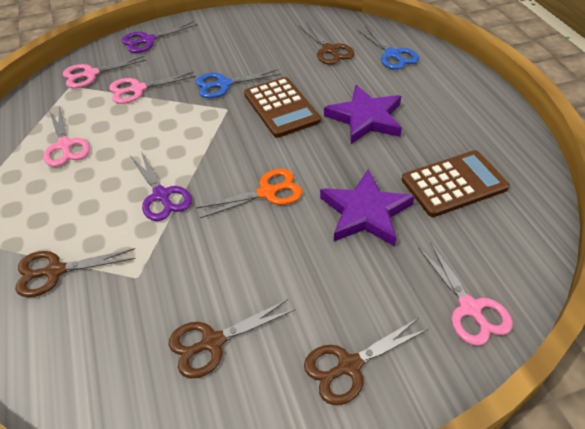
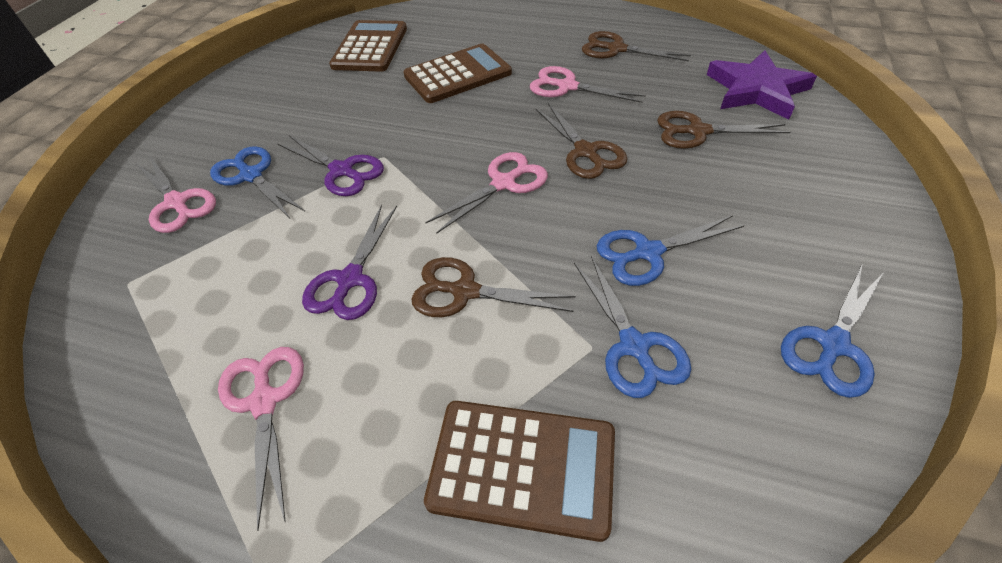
blue scissors: [196,69,281,98] [357,26,419,70] = 2 -> [210,146,306,218] [574,256,691,398] [596,215,745,286] [781,265,884,398] = 4
brown calculator: [244,77,321,138] [402,150,510,217] = 2 -> [329,20,407,72] [404,44,512,103] [424,401,615,542] = 3
orange scissors: [196,169,302,218] = 1 -> none = 0
purple star: [320,169,415,246] [324,85,402,144] = 2 -> [707,51,817,120] = 1

